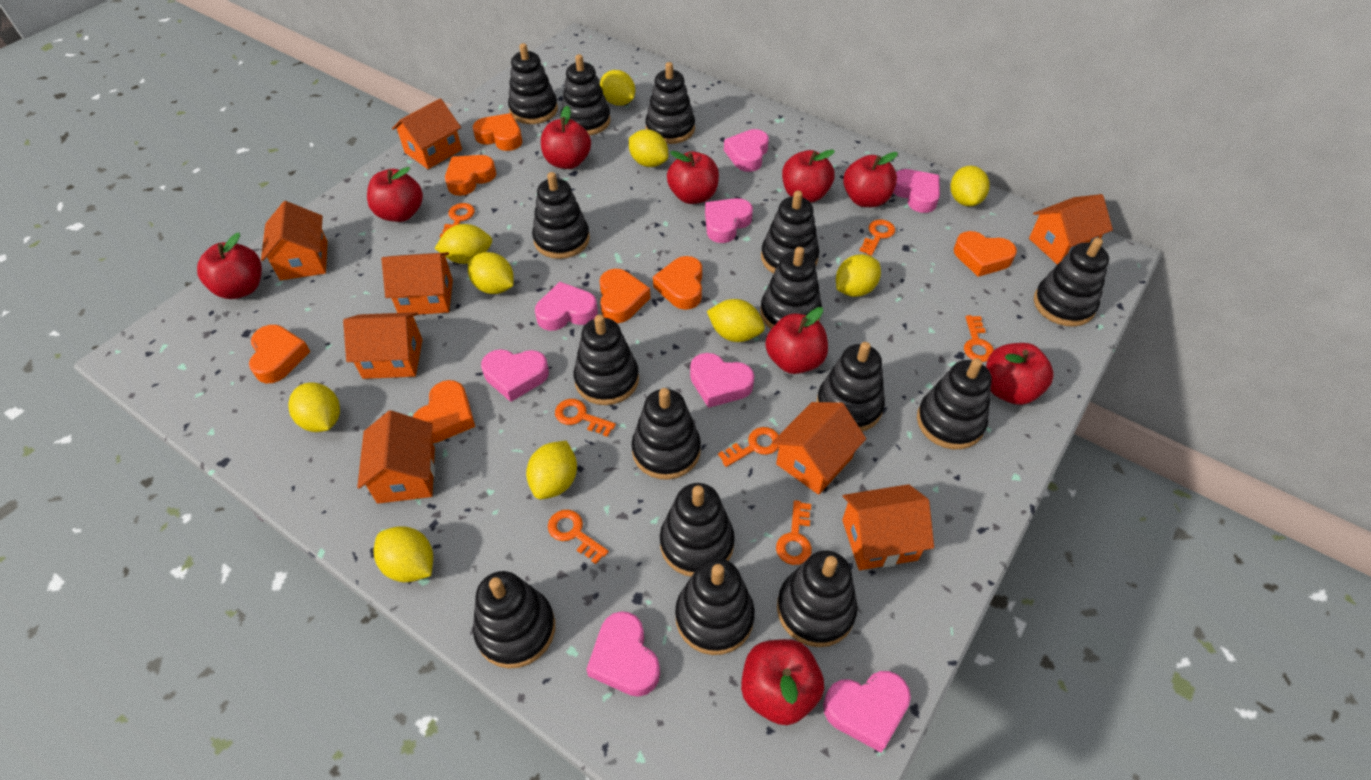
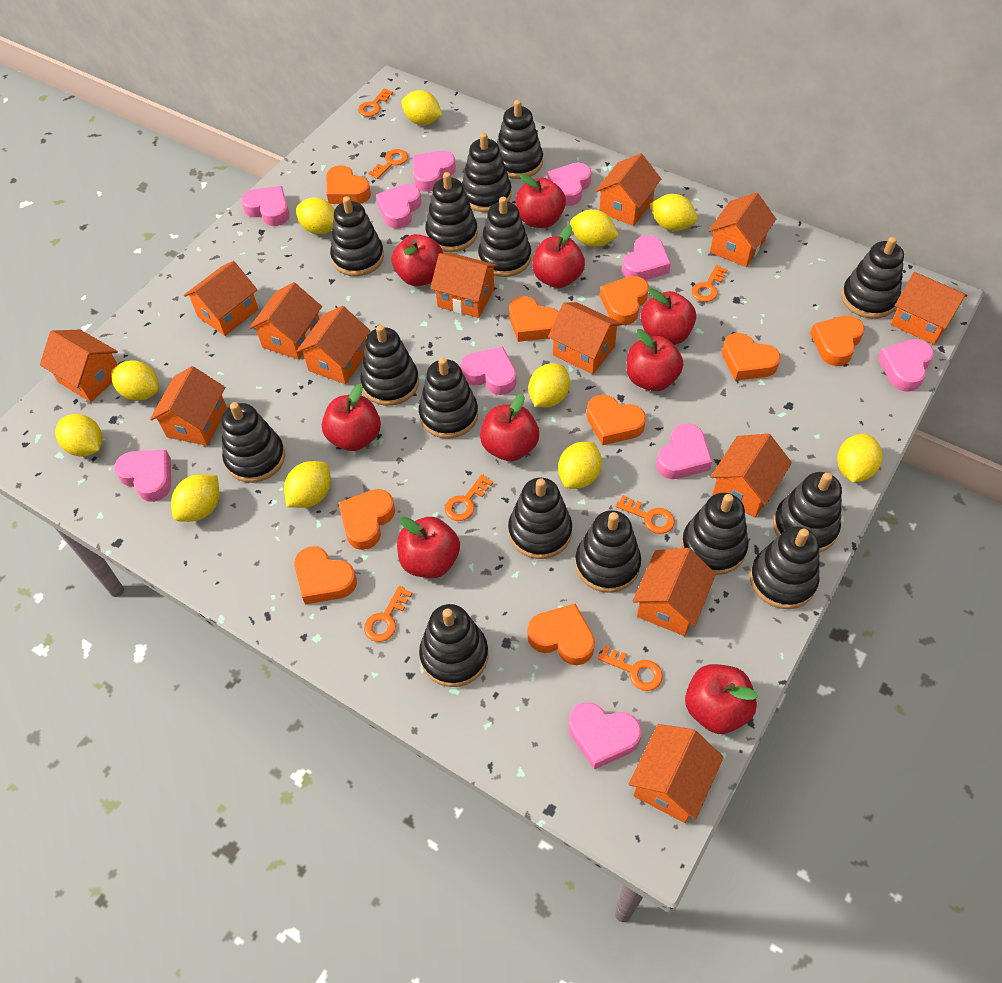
orange heart: [249,325,311,383] [413,380,475,443] [445,155,496,196] [473,113,522,151] [599,269,650,323] [653,256,702,310] [954,231,1017,277] = 7 -> [294,546,357,604] [326,165,371,204] [338,489,395,550] [509,296,559,342] [527,604,595,665] [586,394,646,445] [600,276,649,325] [722,333,781,381] [810,315,865,366] = 9
orange house: [261,201,328,280] [343,312,422,379] [357,410,435,504] [381,252,453,315] [392,98,462,169] [772,402,866,495] [842,484,934,570] [1029,194,1113,264] = 8 -> [40,330,118,402] [150,366,227,446] [184,261,259,336] [249,282,322,360] [296,306,371,384] [430,253,498,318] [548,302,622,374] [595,153,661,226] [629,724,724,823] [633,548,716,636] [708,192,776,267] [710,434,792,517] [891,272,968,345] = 13
pink heart: [481,349,549,402] [535,282,598,331] [586,611,660,697] [690,353,754,408] [705,198,753,243] [724,129,769,172] [823,671,911,752] [893,169,940,213] = 8 -> [114,450,171,502] [241,186,290,226] [376,184,421,229] [413,151,456,192] [460,347,516,395] [547,163,592,206] [568,702,642,769] [622,235,671,280] [656,423,712,479] [878,339,934,392] = 10
yellow lemon: [288,382,340,432] [374,526,433,582] [434,224,492,264] [468,252,514,294] [526,441,577,499] [600,70,635,106] [629,129,668,167] [707,299,765,342] [836,254,881,297] [950,166,990,207] = 10 -> [55,414,103,457] [111,360,159,401] [171,475,219,522] [284,461,331,508] [296,197,335,234] [401,90,442,125] [528,363,570,407] [558,442,602,489] [570,209,619,247] [650,194,698,231] [837,434,882,483] = 11

